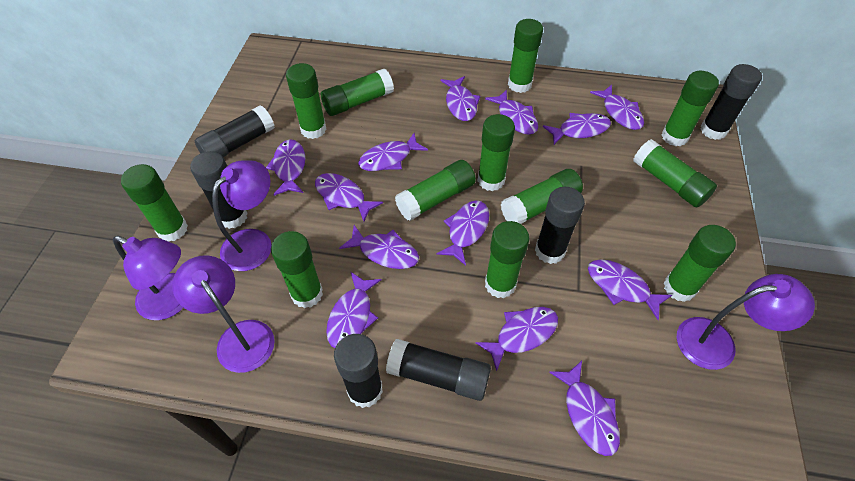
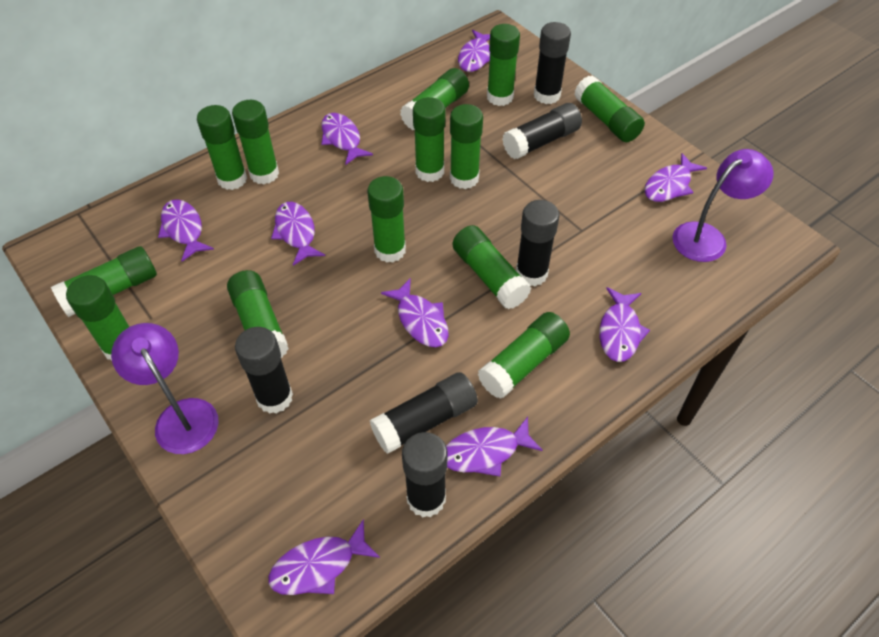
green glue stick: [121,164,188,242] [271,231,323,308] [286,63,327,139] [321,69,394,116] [395,160,476,221] [478,114,515,191] [485,221,530,298] [501,169,583,224] [508,19,543,93] [634,139,717,207] [661,71,719,146] [664,225,736,302] = 12 -> [51,246,157,317] [66,275,129,361] [197,105,247,190] [227,270,289,358] [232,100,279,184] [367,176,406,263] [400,68,469,130] [413,97,445,182] [450,104,483,189] [453,225,531,309] [478,312,570,399] [487,24,520,106] [574,75,645,142] = 13
purple fish: [266,139,305,196] [315,173,383,221] [326,272,381,348] [339,225,419,269] [358,133,428,171] [437,200,489,266] [440,76,480,121] [476,307,558,371] [485,89,538,135] [543,113,611,145] [549,361,620,456] [588,259,672,320] [590,85,644,130] = 13 -> [158,199,214,262] [268,519,380,595] [271,202,325,266] [321,113,373,165] [381,278,449,347] [446,417,543,476] [458,30,490,72] [600,287,650,362] [644,153,707,202] = 9
purple lamp: [113,236,183,320] [172,256,275,373] [212,160,271,271] [677,274,815,370] = 4 -> [111,323,219,454] [673,149,773,262] = 2

